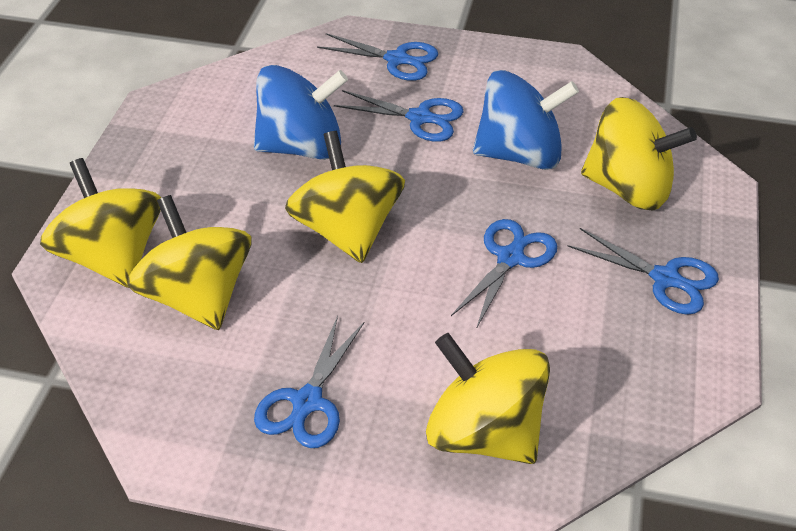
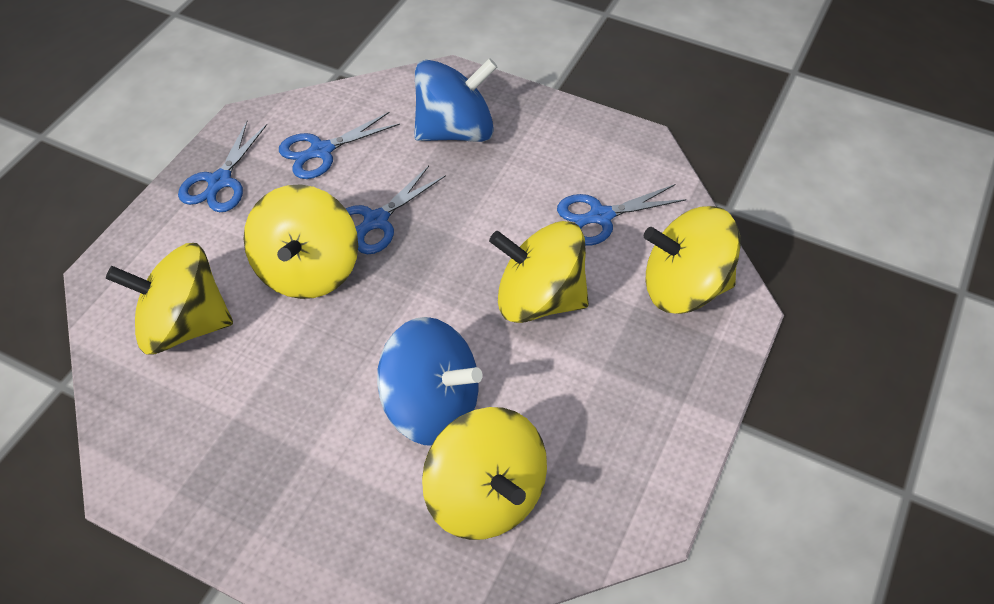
blue scissors: [254,316,364,448] [317,33,438,81] [334,90,464,142] [451,219,557,329] [568,228,719,315] = 5 -> [178,121,267,212] [279,112,400,179] [346,166,446,254] [557,184,686,246] = 4

